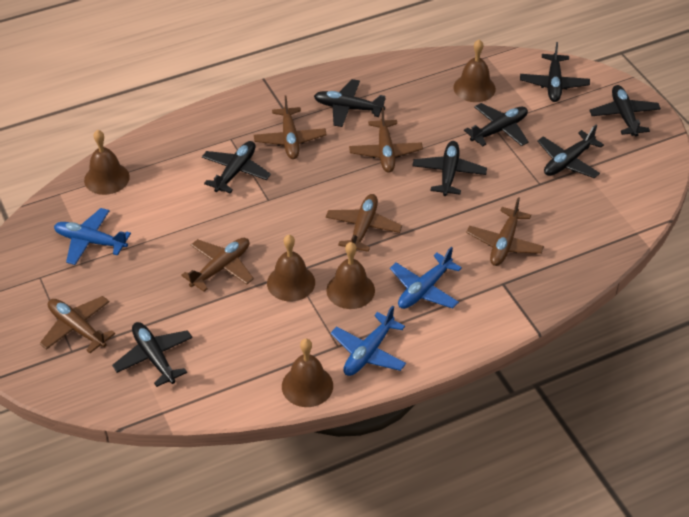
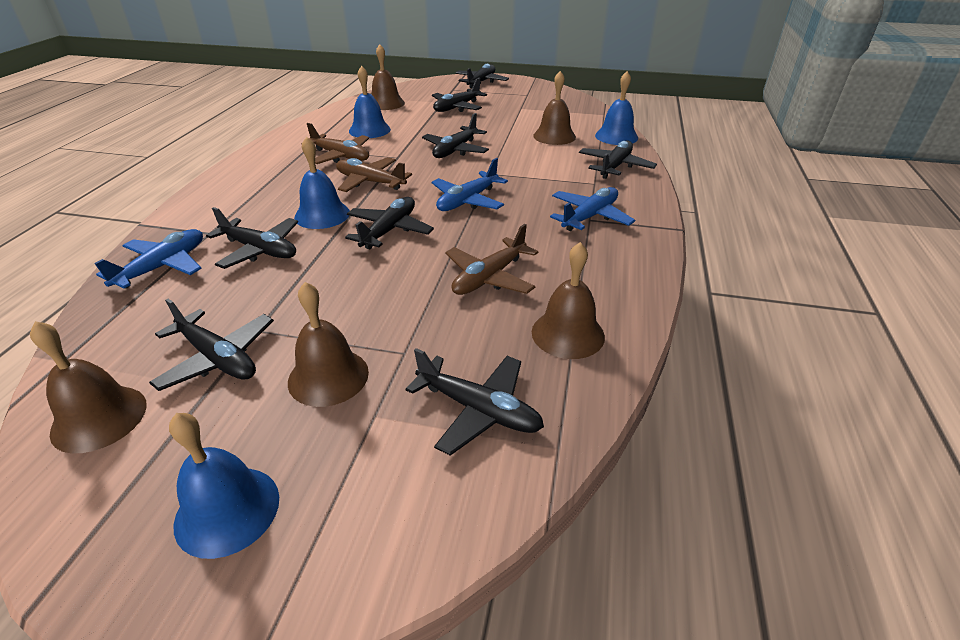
blue bell: none = 0 -> [169,413,279,559] [294,136,350,229] [349,66,391,138] [595,71,638,145] = 4
brown plane: [40,296,115,353] [181,238,254,292] [254,95,327,159] [326,194,402,252] [349,108,423,173] [466,197,544,266] = 6 -> [307,123,369,164] [336,157,412,192] [445,224,538,295] = 3

